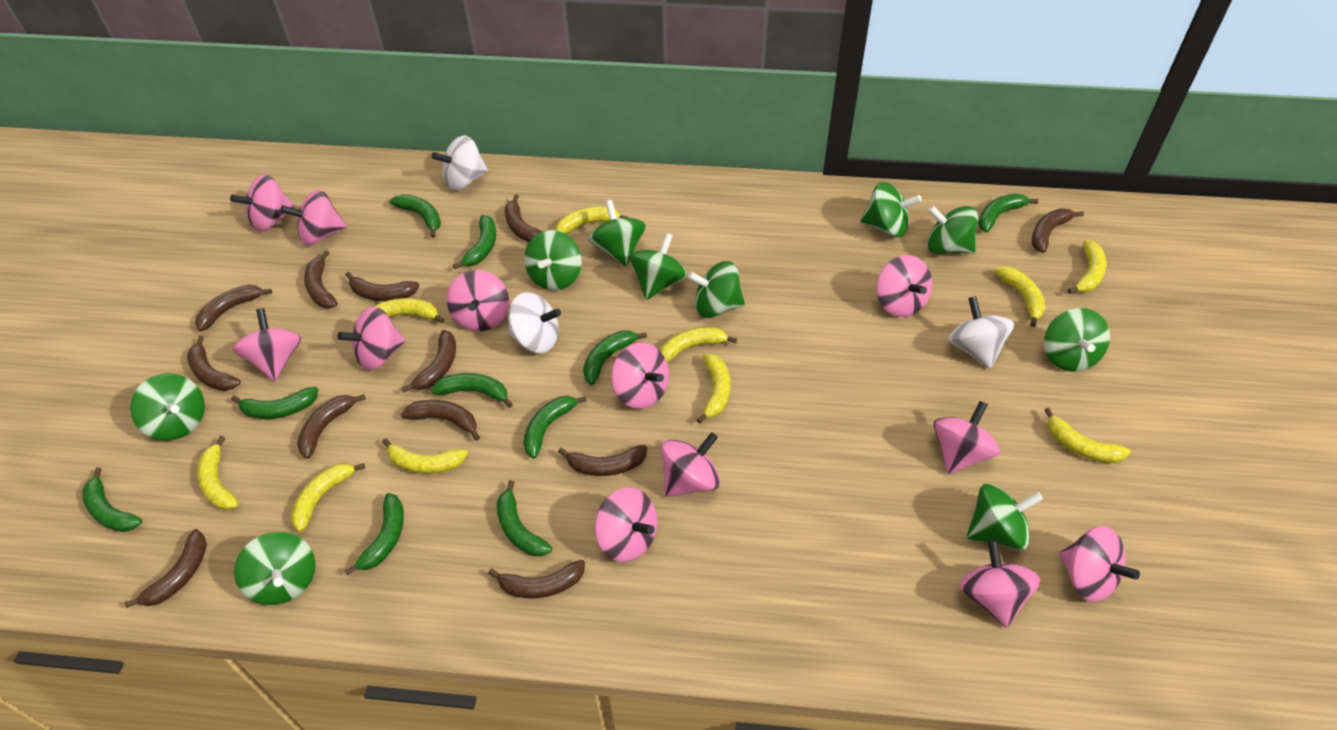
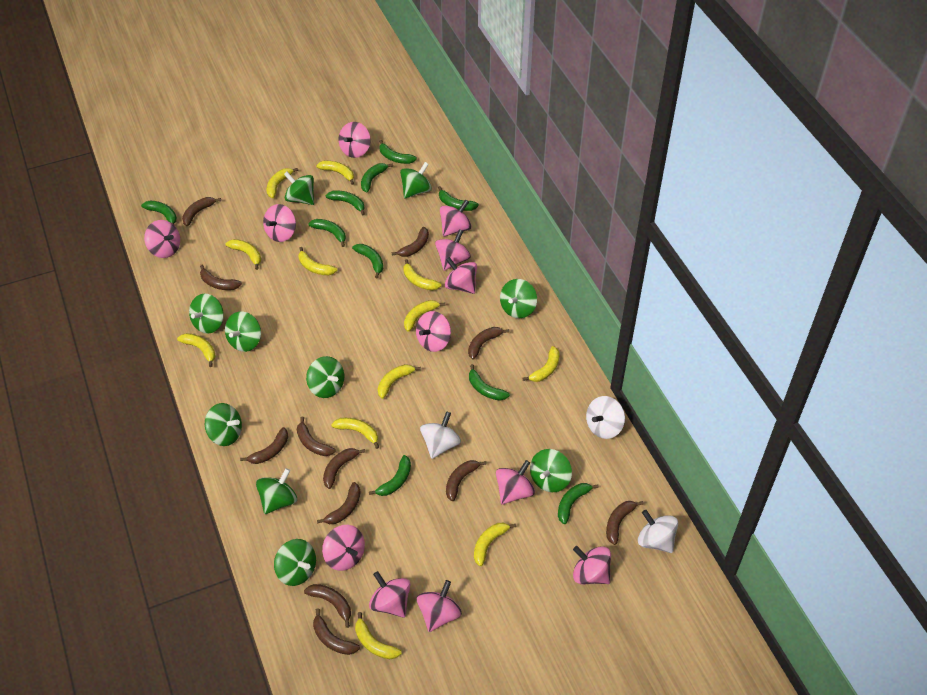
yellow banana: [197,436,239,510] [291,463,365,532] [372,298,444,323] [382,438,468,474] [556,206,629,234] [660,327,737,363] [697,353,731,423] [994,266,1046,327] [1045,408,1131,463] [1068,240,1107,294] = 10 -> [177,333,215,367] [225,239,261,270] [267,168,298,198] [298,247,337,275] [316,161,354,185] [331,418,379,449] [355,612,402,659] [378,364,421,399] [404,259,441,290] [404,300,445,332] [474,523,516,566] [523,346,560,382] = 12

